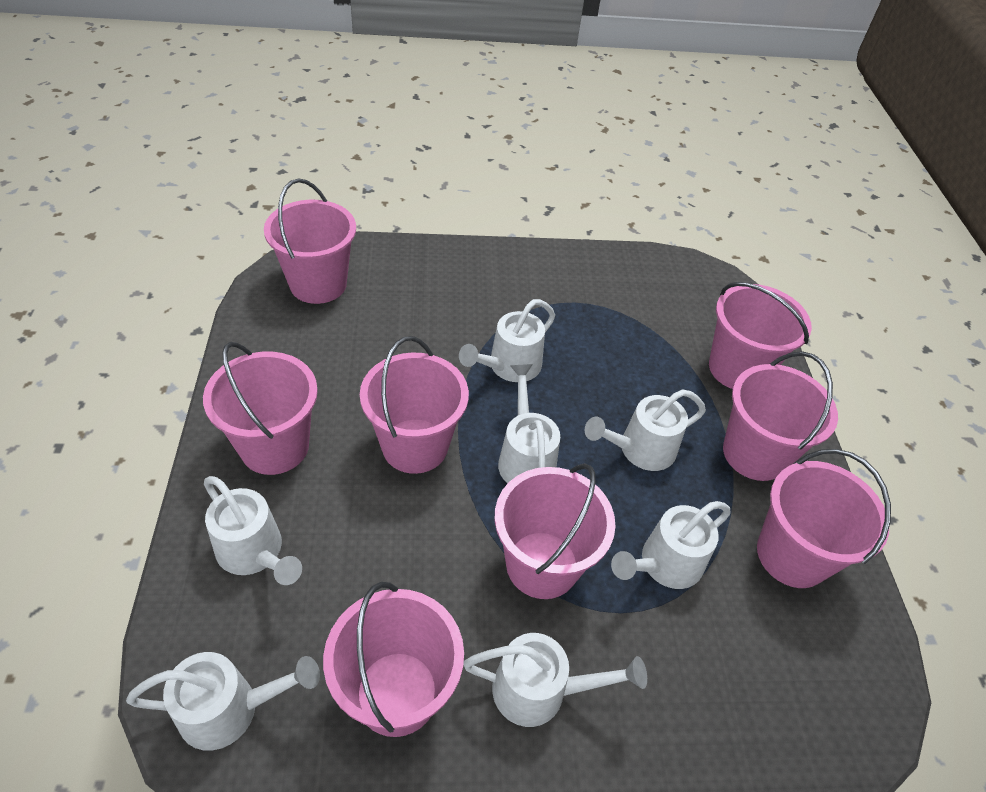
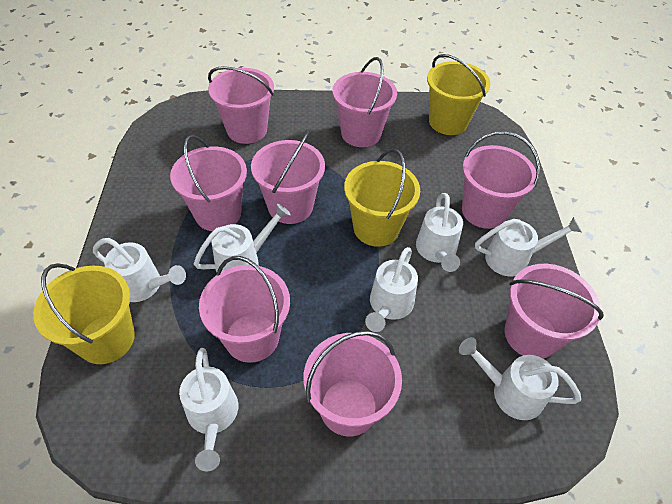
yellow bucket: none = 0 -> [33,263,135,364] [344,149,420,247] [427,54,491,135] = 3

